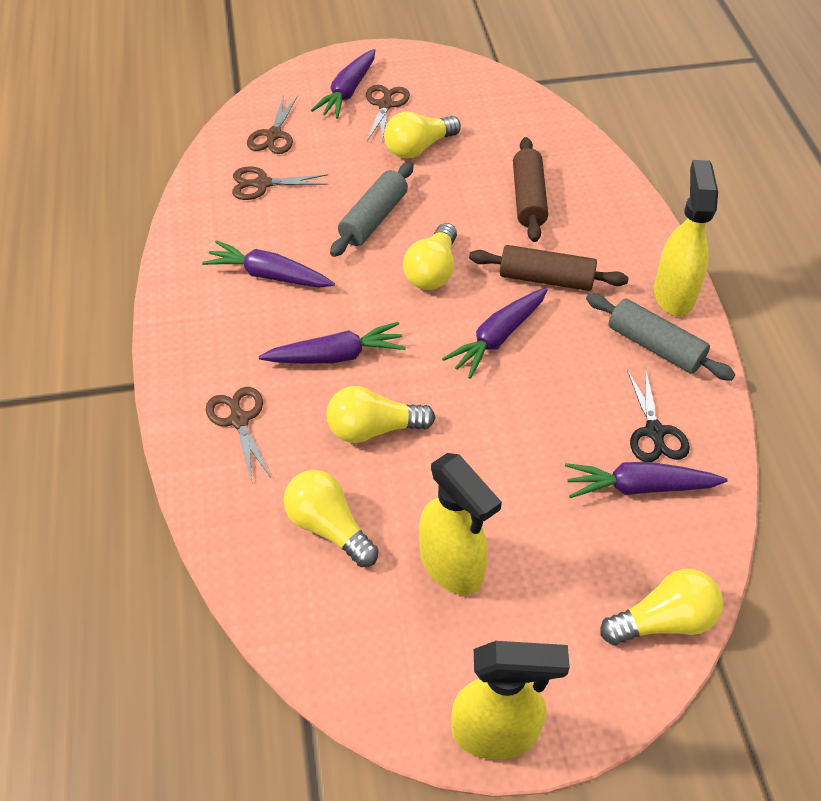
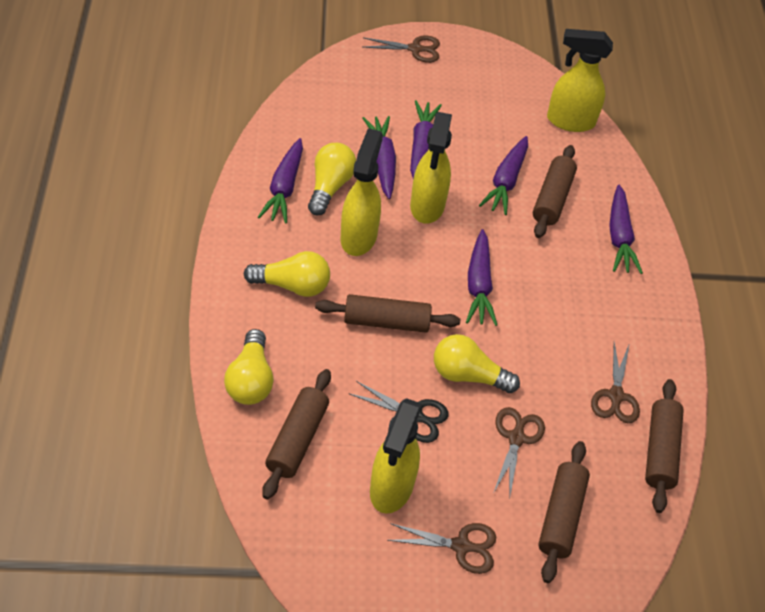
brown rolling pin: [469,245,629,291] [513,137,548,242] = 2 -> [262,369,331,500] [315,294,460,333] [533,145,577,238] [538,441,590,583] [645,379,684,513] = 5
grey rolling pin: [330,162,414,257] [586,293,735,381] = 2 -> none = 0
purple carrot: [202,240,335,288] [259,322,406,364] [311,49,375,119] [442,288,548,379] [565,462,728,498] = 5 -> [258,138,303,224] [363,116,396,199] [410,100,442,179] [466,229,497,326] [479,136,528,215] [609,185,643,274] = 6
yellow light bulb: [283,470,379,567] [327,386,436,443] [384,112,461,158] [403,223,457,290] [600,569,723,645] = 5 -> [224,329,274,405] [243,251,330,297] [308,143,356,215] [434,334,520,393] = 4
yellow spray bottle: [419,453,502,595] [451,641,570,760] [654,160,718,316] = 3 -> [340,128,383,256] [370,398,422,514] [410,112,452,224] [547,29,613,132] = 4

